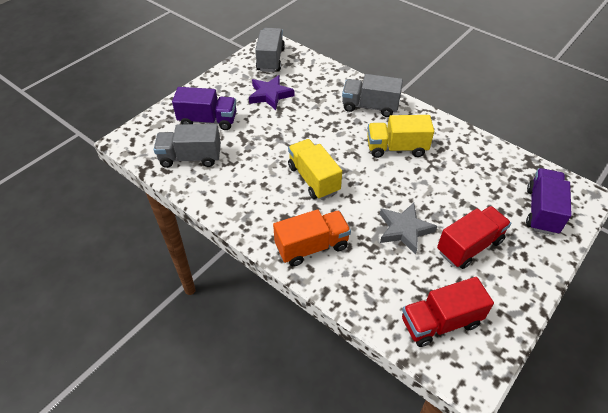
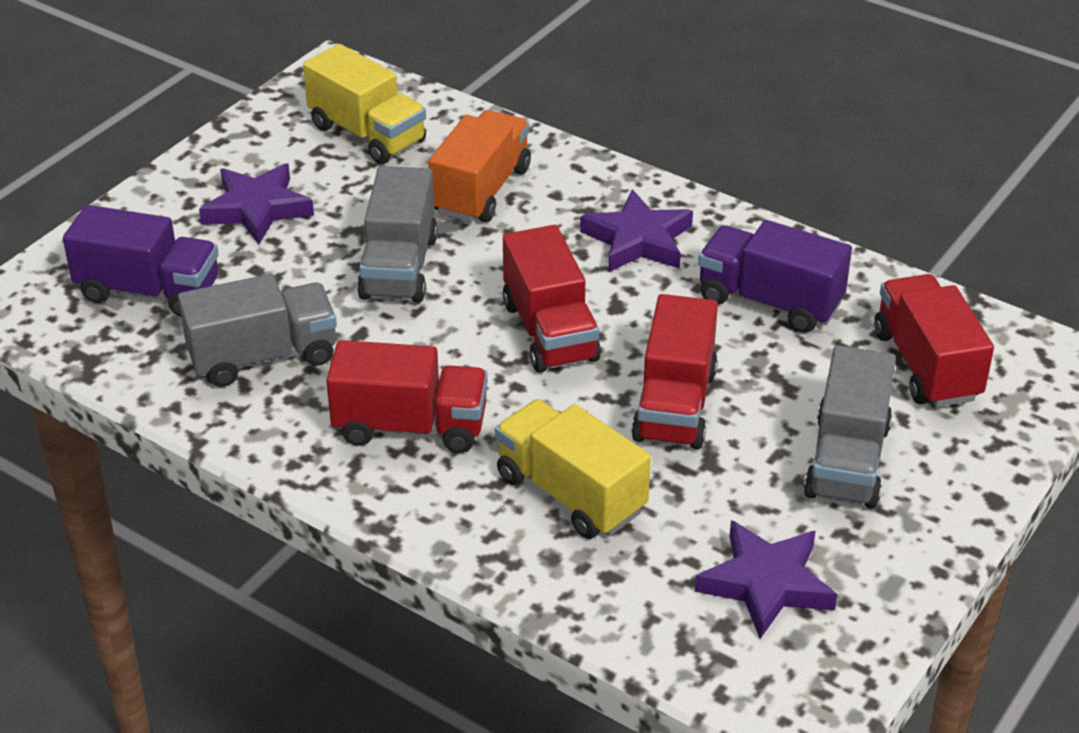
grey star: [380,203,437,255] = 1 -> none = 0
purple star: [249,75,294,110] = 1 -> [199,164,314,244] [580,189,693,272] [695,520,837,639] = 3
red truck: [402,277,494,347] [437,206,511,269] = 2 -> [326,340,488,453] [503,225,601,373] [631,294,718,449] [874,274,994,407] = 4

